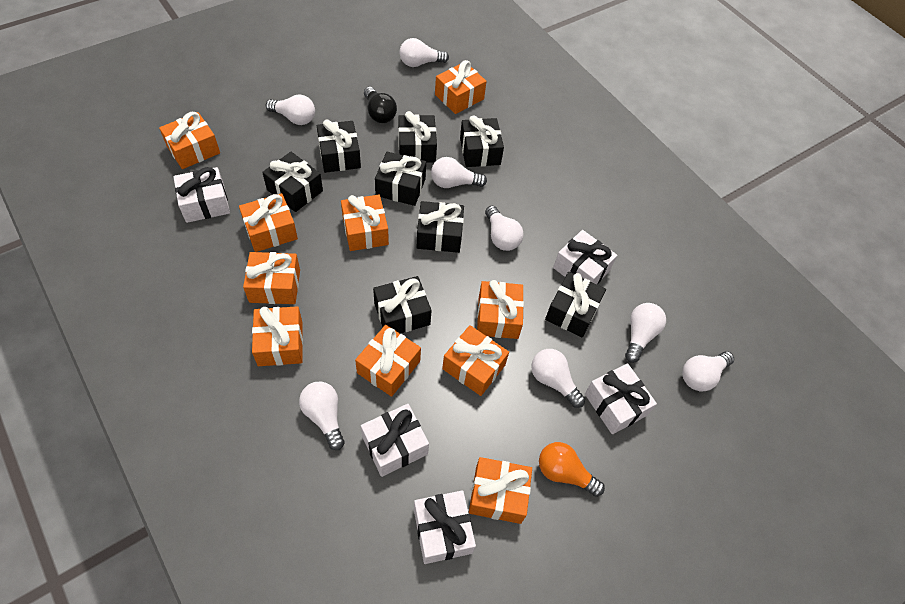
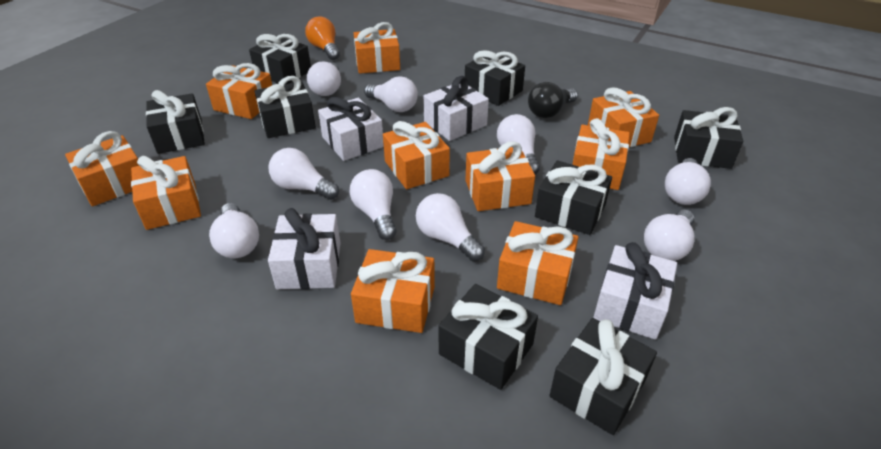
white gift: [173,167,230,223] [361,404,429,477] [414,490,476,564] [553,230,617,284] [585,363,657,434] = 5 -> [268,208,340,289] [318,97,384,161] [423,76,489,141] [593,242,677,340] = 4
white light bulb: [266,94,315,125] [299,382,345,450] [399,38,449,67] [431,157,487,188] [485,206,524,251] [531,349,585,408] [625,303,666,363] [682,351,734,391] = 8 -> [209,203,259,258] [269,148,339,200] [307,62,341,96] [349,169,397,240] [364,76,418,112] [416,193,485,261] [497,114,540,175] [644,210,695,261] [665,158,711,205] = 9

